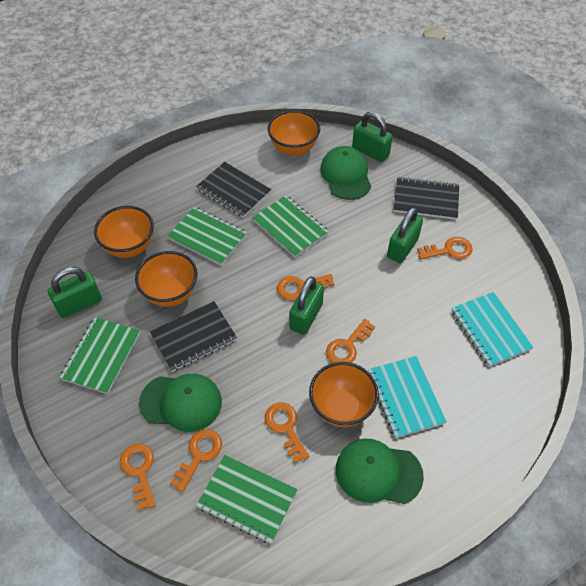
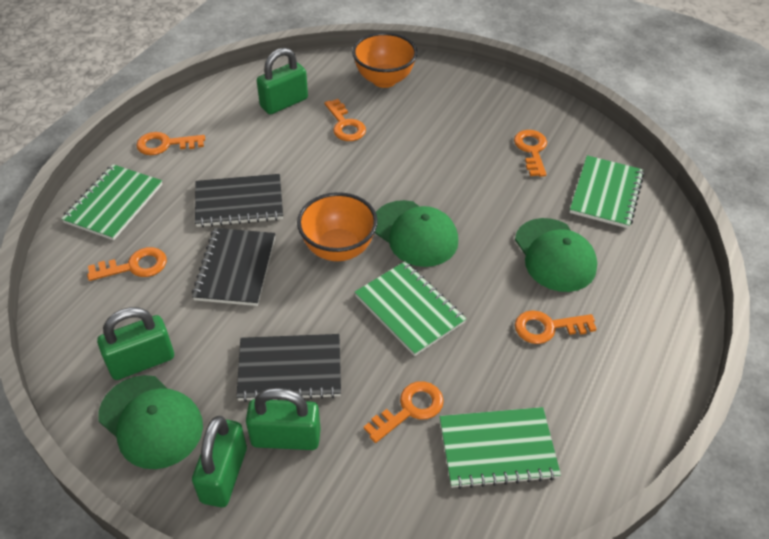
orange bowl: [94,206,154,258] [135,251,198,307] [268,110,320,156] [309,362,379,427] = 4 -> [297,192,378,261] [352,32,418,88] = 2
turquoise notebook: [368,356,447,438] [451,292,533,367] = 2 -> none = 0

